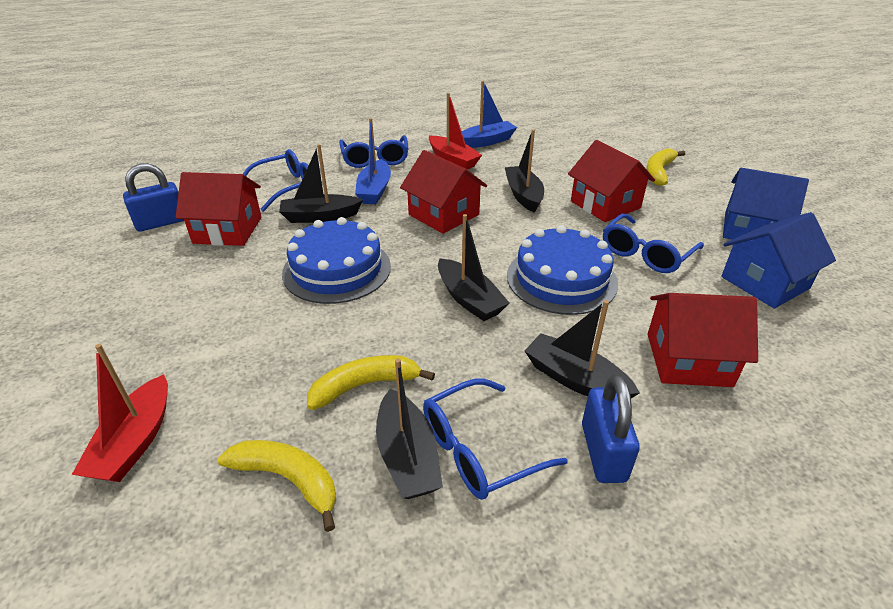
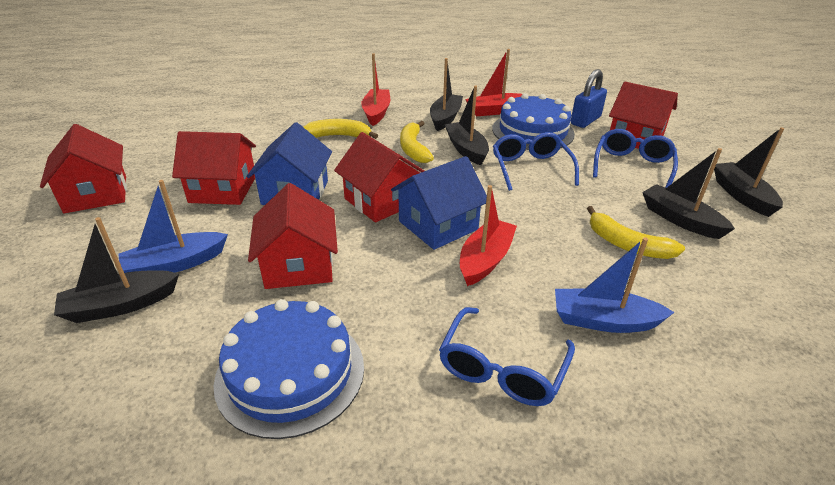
blue glasses: [243,149,309,212] [339,135,409,168] [423,379,568,500] [603,213,704,273] = 4 -> [439,307,575,406] [493,132,579,191] [593,129,678,188] = 3
blue padlock: [123,163,184,231] [582,374,640,483] = 2 -> [571,69,607,128] = 1
red boat: [72,344,168,482] [429,93,482,169] = 2 -> [361,53,390,126] [460,185,517,286] [465,49,522,116] = 3
red house: [175,172,261,246] [400,150,487,234] [568,140,655,222] [648,293,758,387] = 4 -> [40,124,127,213] [172,131,256,205] [248,183,338,289] [334,132,425,222] [609,81,678,149] = 5

